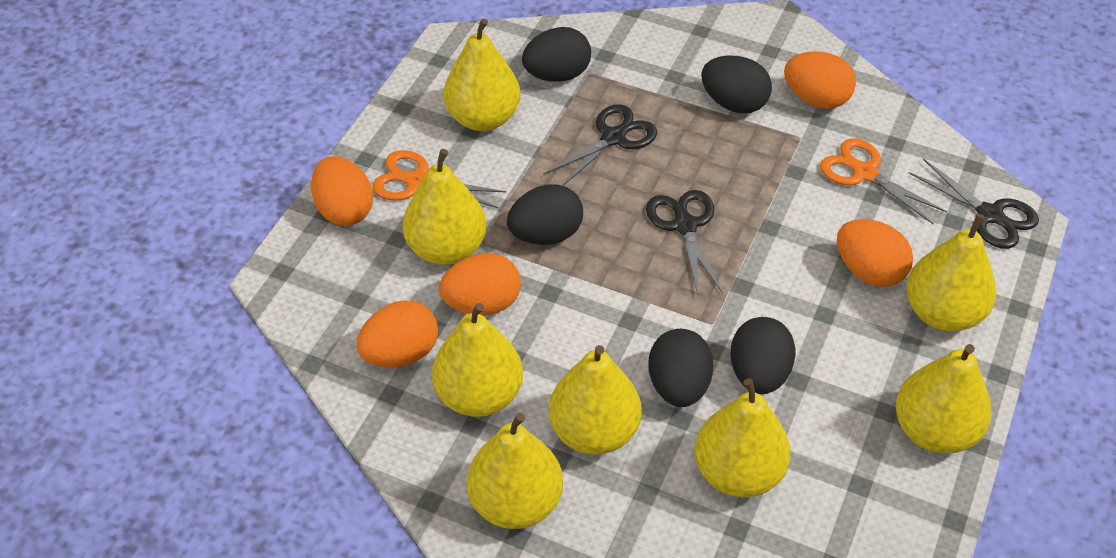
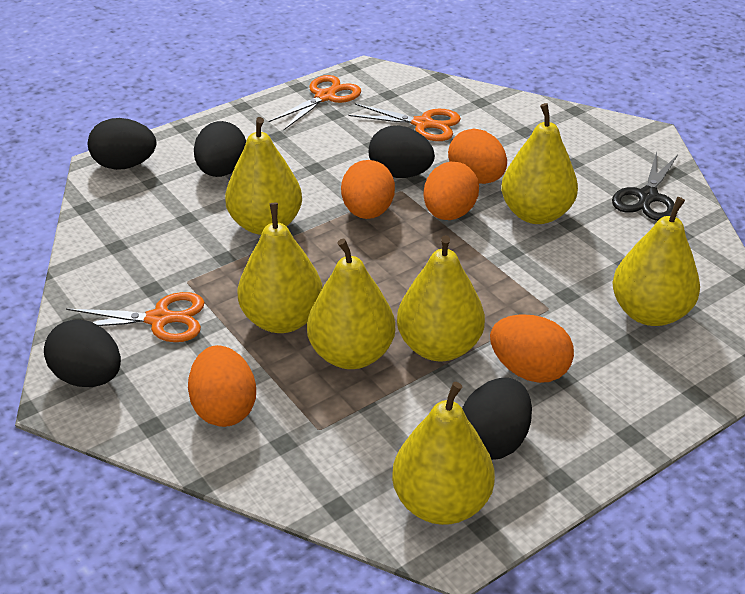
black scissors: [543,104,657,186] [646,190,723,295] [908,159,1039,249] = 3 -> [612,151,678,221] = 1
orange scissors: [372,150,506,208] [820,138,947,224] = 2 -> [66,292,204,342] [268,75,361,130] [349,104,461,141] = 3
yellow pear: [403,149,486,265] [432,303,523,417] [444,19,521,131] [467,413,563,529] [549,345,642,455] [695,378,791,497] [896,344,992,454] [906,213,996,332] = 8 -> [225,117,302,235] [238,203,323,333] [307,239,395,369] [392,382,495,525] [397,235,485,361] [501,103,578,224] [612,197,700,326] = 7

